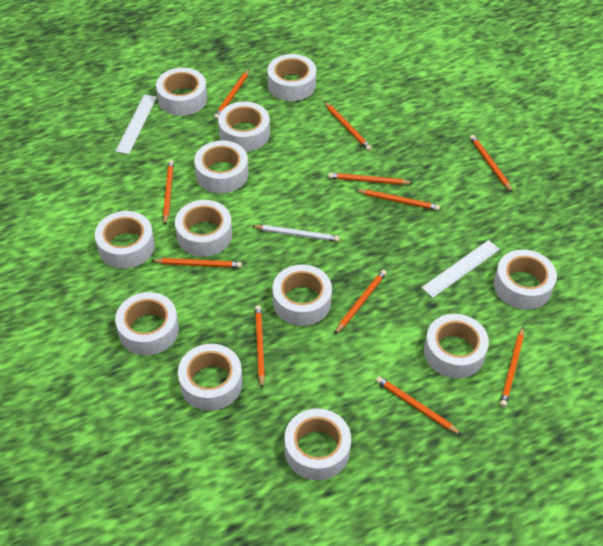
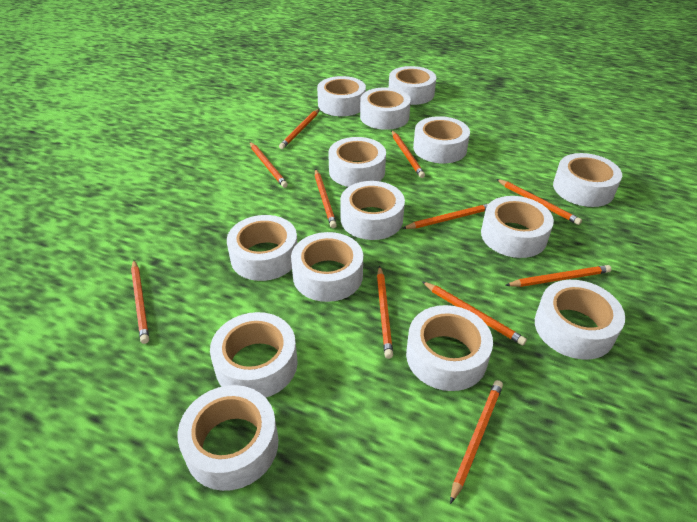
white pencil: [252,225,340,242] = 1 -> none = 0
white ruler: [115,94,157,154] [422,240,500,298] = 2 -> none = 0
white tape: [95,211,155,269] [115,292,179,356] [156,68,207,116] [175,200,232,257] [178,344,243,411] [194,141,248,193] [218,102,270,152] [267,54,316,101] [272,264,332,326] [285,409,351,480] [424,314,489,378] [494,250,557,310] = 12 -> [178,385,279,491] [210,312,298,398] [227,215,297,281] [291,232,363,302] [317,76,366,116] [328,137,386,187] [340,181,405,240] [360,87,411,130] [389,66,436,105] [406,305,493,391] [413,116,470,163] [481,196,554,258] [535,280,625,360] [553,153,622,207] = 14

